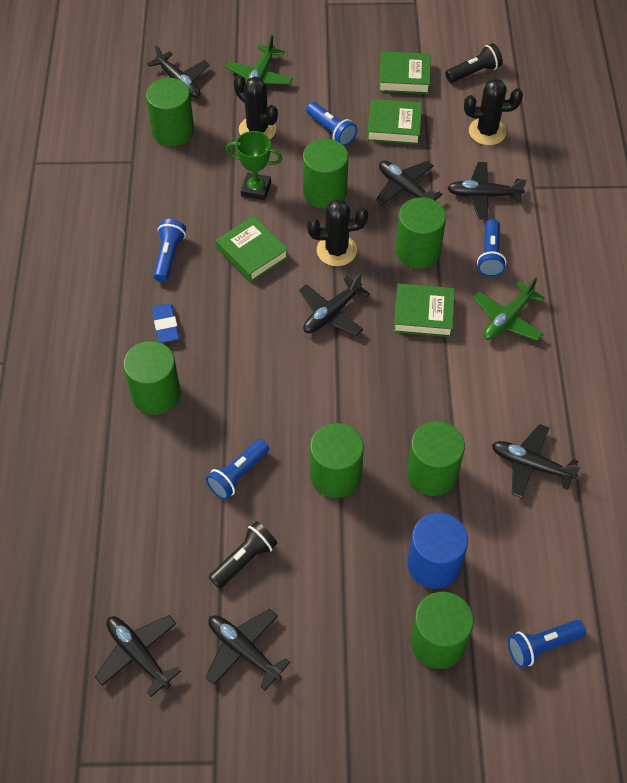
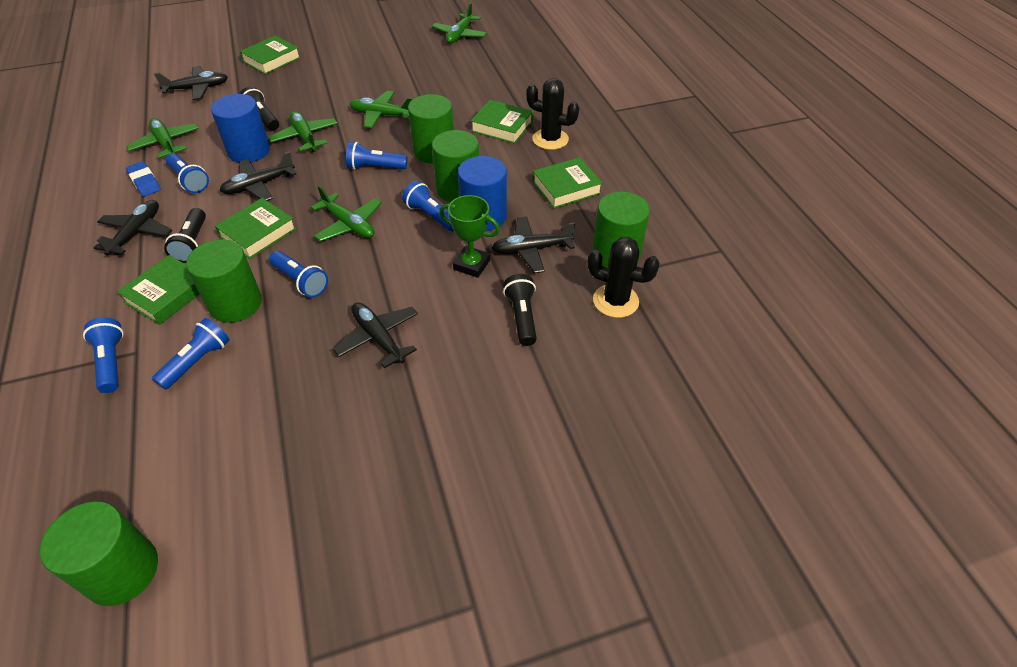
black cactus: [234,75,278,139] [307,199,368,266] [464,78,523,145] = 3 -> [526,78,579,150] [588,237,660,318] = 2
black flashlight: [209,521,277,589] [445,43,503,83] = 2 -> [164,208,206,263] [239,87,279,131] [503,274,537,346] = 3
black plane: [95,615,181,697] [147,45,210,98] [205,608,291,691] [299,272,370,336] [376,161,443,205] [447,162,527,220] [492,424,581,498] = 7 -> [93,200,172,256] [154,66,228,100] [220,151,296,201] [333,302,418,368] [492,217,575,273] = 5
blue cylinder: [407,513,468,589] = 1 -> [211,94,270,163] [458,156,507,231] = 2
blue flashlight: [153,219,186,282] [206,439,269,500] [306,102,357,146] [477,219,506,277] [508,620,586,668] = 5 -> [83,317,124,393] [152,318,230,390] [166,153,209,193] [269,251,328,298] [346,142,408,170] [402,181,454,231] = 6
green book: [216,216,288,282] [367,99,422,145] [379,51,431,94] [394,284,455,337] = 4 -> [117,255,199,325] [215,198,296,259] [240,35,301,75] [471,100,533,144] [533,157,603,209] = 5
green cylinder: [123,341,181,415] [146,78,194,146] [303,139,348,209] [310,423,364,498] [396,197,446,269] [407,421,465,496] [410,592,474,669] = 7 -> [40,502,158,606] [186,239,262,323] [408,94,454,164] [432,130,479,202] [592,192,650,268] = 5
green plane: [225,35,293,85] [473,277,545,341] = 2 -> [126,118,199,158] [268,111,338,152] [311,185,382,241] [350,91,413,128] [432,3,487,44] = 5

